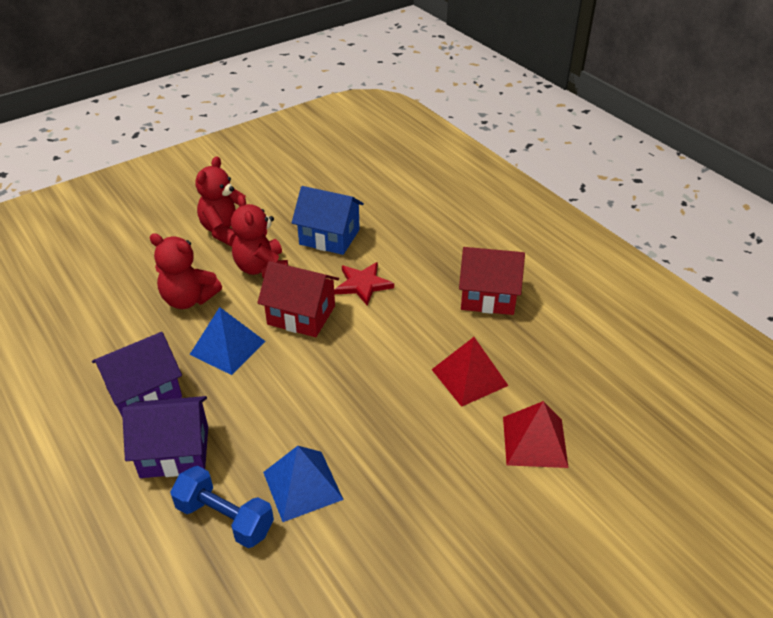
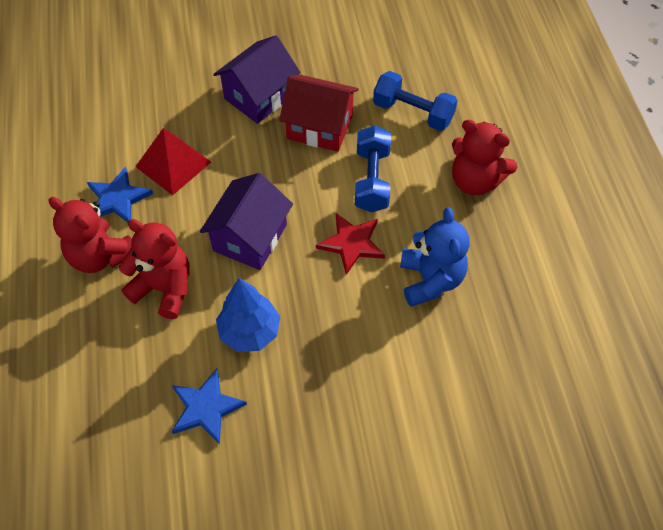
blue dumbbell: [170,466,274,548] = 1 -> [355,126,391,212] [373,71,458,131] = 2
blue house: [292,186,364,255] = 1 -> none = 0
blue pyramid: [189,307,265,375] [263,446,344,522] = 2 -> none = 0
blue star: none = 0 -> [87,167,153,222] [171,368,247,444] = 2
blue teddy bear: none = 0 -> [400,207,469,307] = 1
blue tree: none = 0 -> [216,278,280,352] = 1
red house: [257,261,339,337] [459,247,525,315] = 2 -> [279,75,359,152] = 1
red pyramid: [431,337,509,407] [503,401,569,468] = 2 -> [135,128,211,195] = 1

